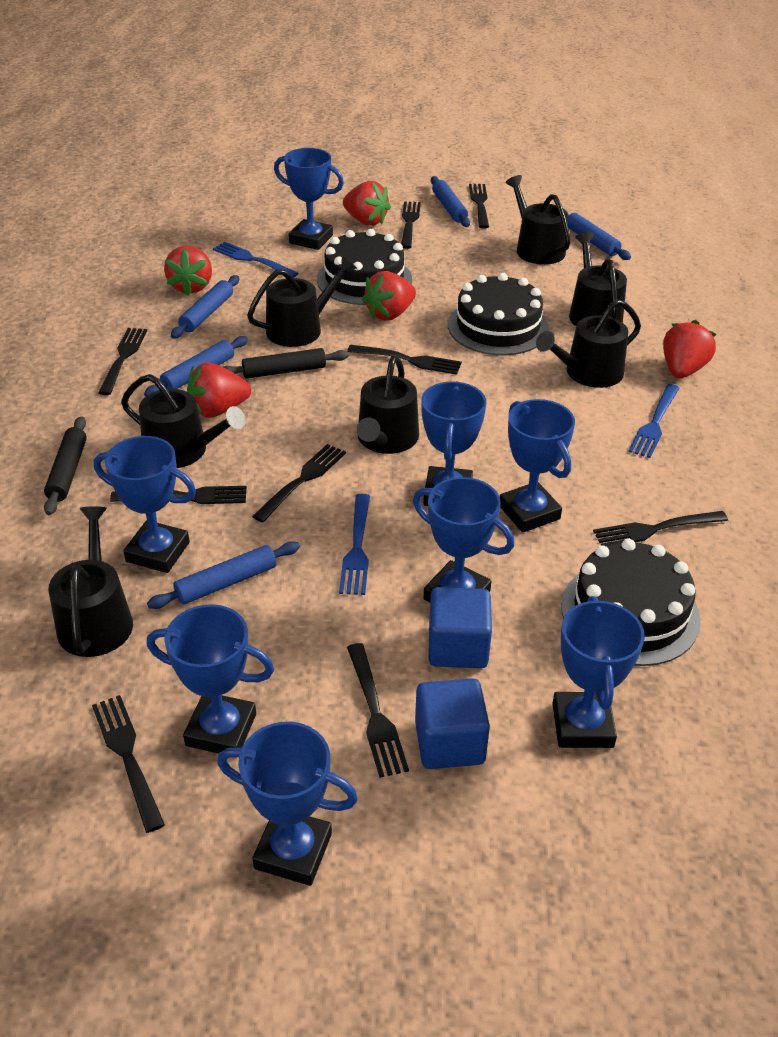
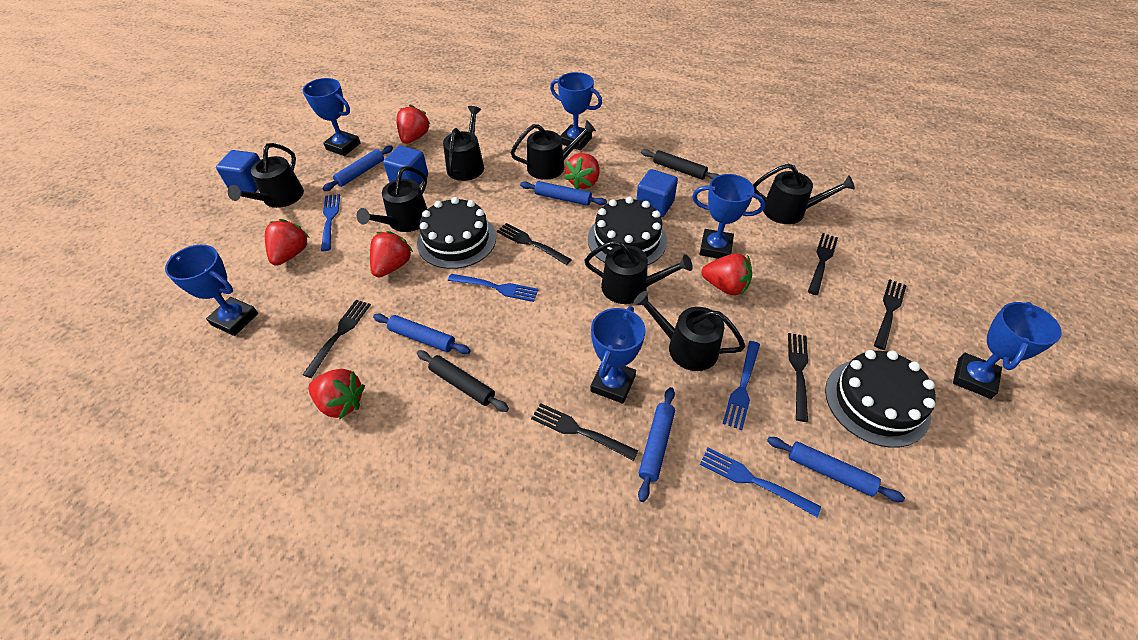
black fork: [92,695,165,833] [98,328,147,395] [110,486,247,504] [252,444,346,522] [347,345,462,375] [347,643,409,778] [401,201,421,249] [469,184,489,229] [593,511,728,546] = 9 -> [302,300,371,378] [497,223,572,265] [531,403,638,461] [788,333,808,422] [808,233,838,295] [874,279,907,350] = 6
blue cube: [415,678,490,769] [428,587,492,668] = 2 -> [216,150,260,192] [383,146,428,185] [636,169,678,217] = 3
blue fork: [213,242,298,278] [339,494,370,595] [628,384,680,458] = 3 -> [321,194,340,251] [448,274,539,302] [700,448,821,517] [723,341,760,430] = 4
blue trophy: [94,436,196,573] [147,604,274,754] [217,722,358,886] [274,148,344,250] [413,477,514,603] [421,381,486,506] [500,399,575,533] [552,596,645,748] = 8 -> [165,245,258,336] [303,78,360,156] [550,72,602,150] [590,306,646,404] [692,174,765,259] [953,302,1062,399] = 6
red strawberry: [164,246,212,296] [187,362,251,418] [343,181,391,226] [362,271,416,321] [663,320,717,378] = 5 -> [265,219,310,265] [308,369,365,419] [370,231,413,278] [396,105,430,144] [564,153,599,189] [702,253,752,295] = 6

